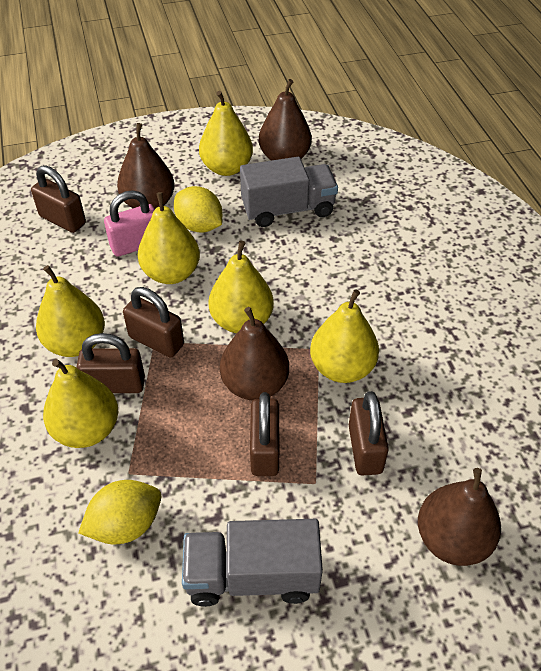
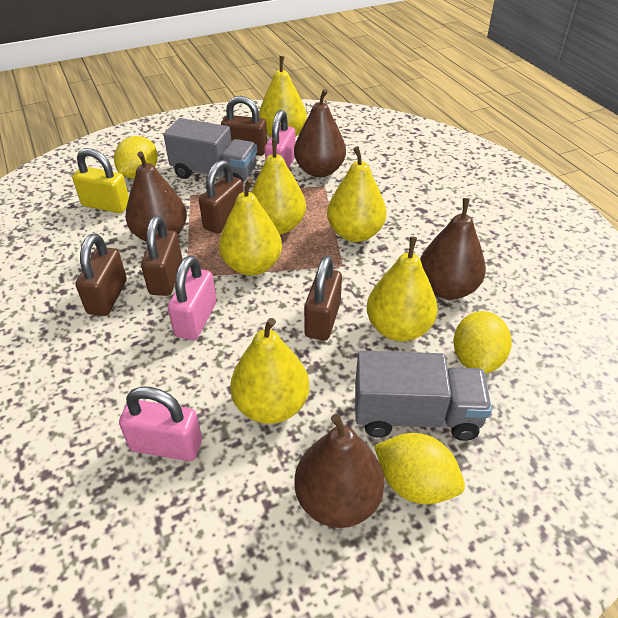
pink padlock: [104,190,155,257] = 1 -> [119,386,202,461] [167,255,217,340] [265,110,296,168] = 3
yellow lemon: [78,480,161,544] [174,186,222,233] = 2 -> [114,136,158,179] [374,433,465,504] [453,311,512,374] = 3
yellow padlock: none = 0 -> [72,148,129,213] = 1

